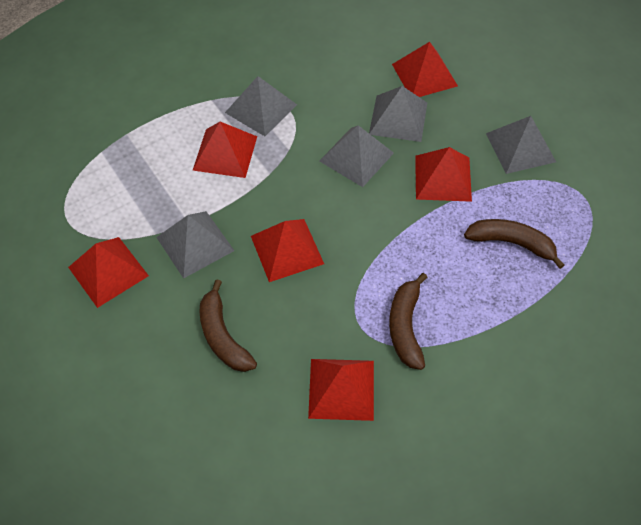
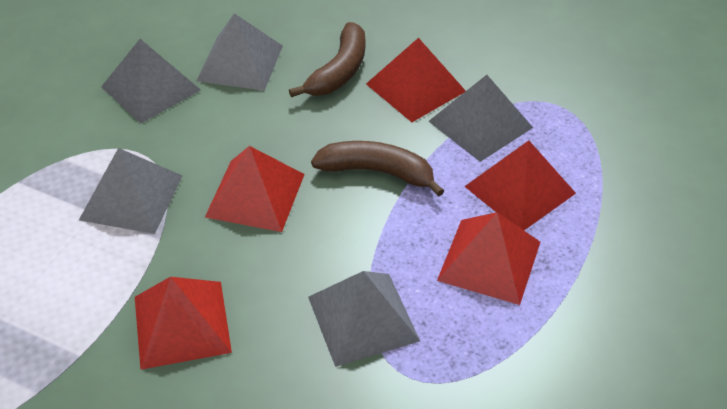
brown banana: [200,279,257,372] [389,273,427,370] [464,219,564,269] = 3 -> [289,22,365,98] [311,141,444,197] = 2
red pyramid: [68,237,149,308] [192,122,257,178] [251,219,324,282] [308,359,374,421] [392,42,458,97] [415,147,472,202] = 6 -> [135,277,232,370] [205,146,305,232] [366,38,466,122] [437,212,540,305] [464,140,576,230] = 5

